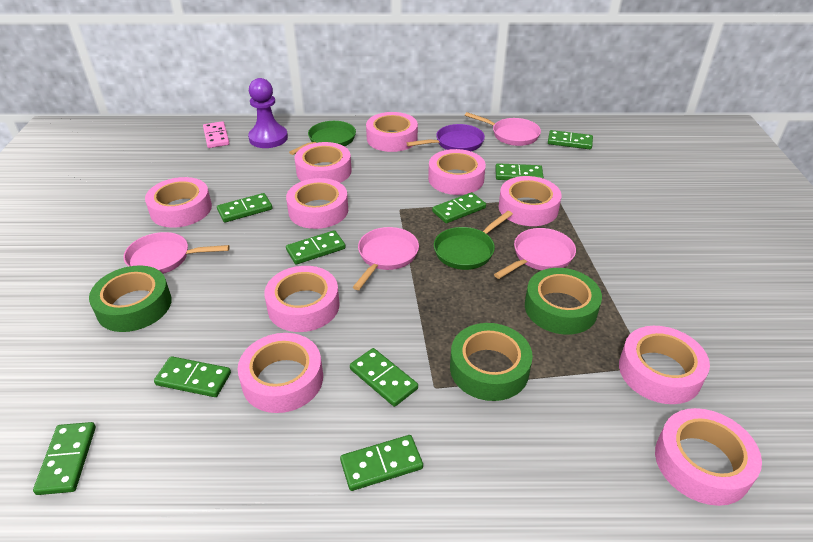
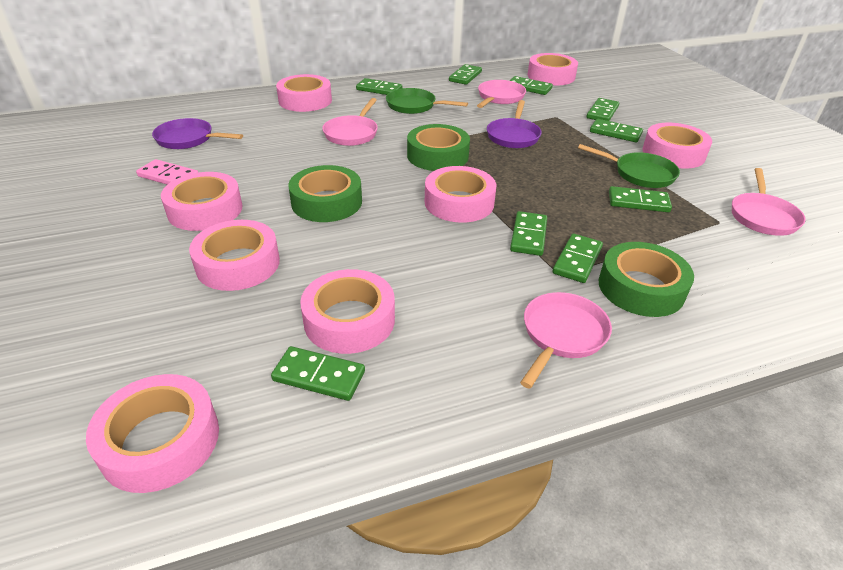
pink tape: [145,177,212,228] [238,333,323,413] [264,266,340,332] [286,178,348,229] [294,142,352,183] [366,112,418,152] [428,149,486,195] [499,176,561,226] [619,326,710,404] [655,408,762,506] = 10 -> [86,374,219,493] [161,172,243,231] [189,220,280,291] [276,74,332,112] [300,269,395,354] [425,166,496,223] [528,53,578,85] [642,123,712,168] = 8
purple pan: [407,124,485,151] = 1 -> [152,118,243,149] [487,100,542,148] = 2
purple pawn: [248,78,288,148] = 1 -> none = 0

